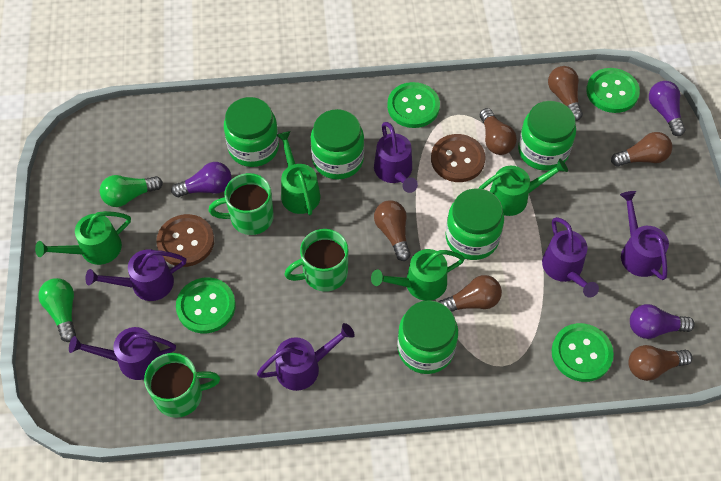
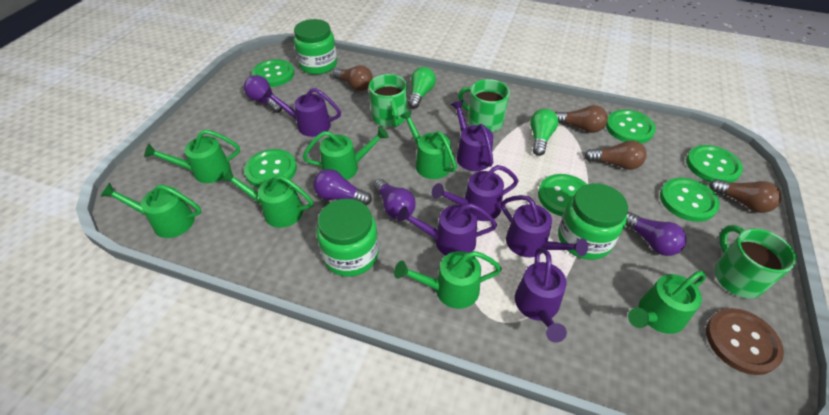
brown button: [156,214,214,267] [431,134,485,182] = 2 -> [706,308,784,375] = 1
brown light bulb: [374,200,411,261] [439,275,502,312] [480,108,517,155] [548,66,583,121] [611,132,672,167] [628,345,692,381] = 6 -> [333,65,373,91] [555,105,608,133] [584,140,646,170] [709,179,782,213] = 4
green button: [176,278,236,333] [387,82,440,128] [552,323,614,382] [586,68,640,113] = 4 -> [244,149,297,188] [252,59,295,87] [538,174,587,216] [606,109,656,143] [660,178,720,222] [686,145,743,183] = 6
green jar: [224,97,279,167] [311,109,364,180] [397,300,458,374] [446,188,504,260] [518,101,576,171] = 5 -> [293,19,337,75] [316,198,379,277] [558,183,628,260] = 3
green watering can: [35,211,131,265] [276,131,320,215] [371,249,465,301] [478,158,568,216] = 4 -> [100,183,201,238] [144,129,240,183] [221,168,313,228] [303,127,389,180] [394,251,502,309] [400,110,457,179] [628,271,706,334] = 7
purple light bulb: [171,162,232,197] [630,304,695,339] [649,81,686,136] = 3 -> [244,75,282,113] [313,169,372,205] [373,179,416,219] [626,212,687,256] = 4

